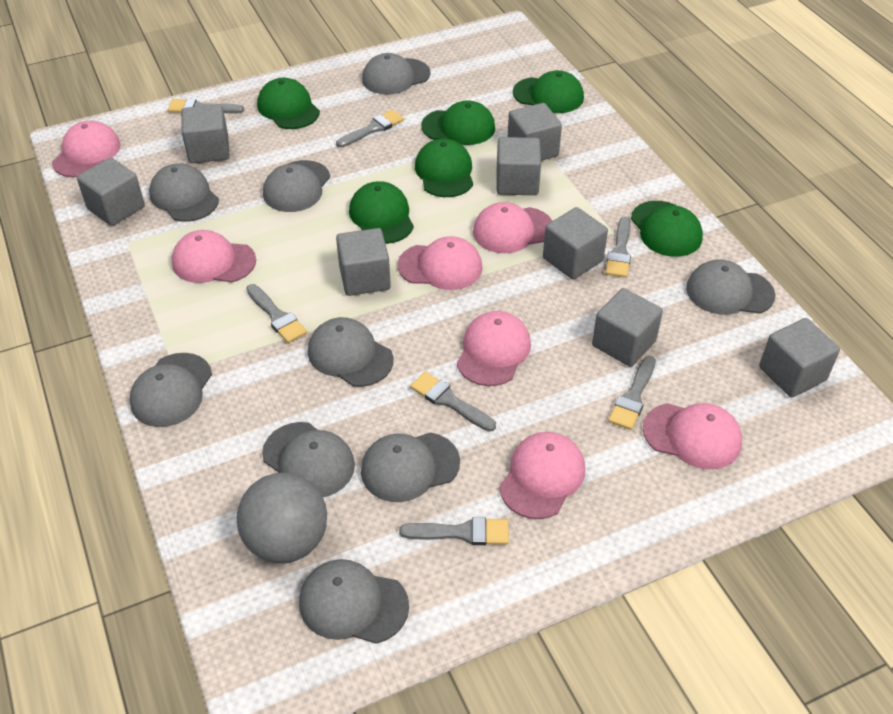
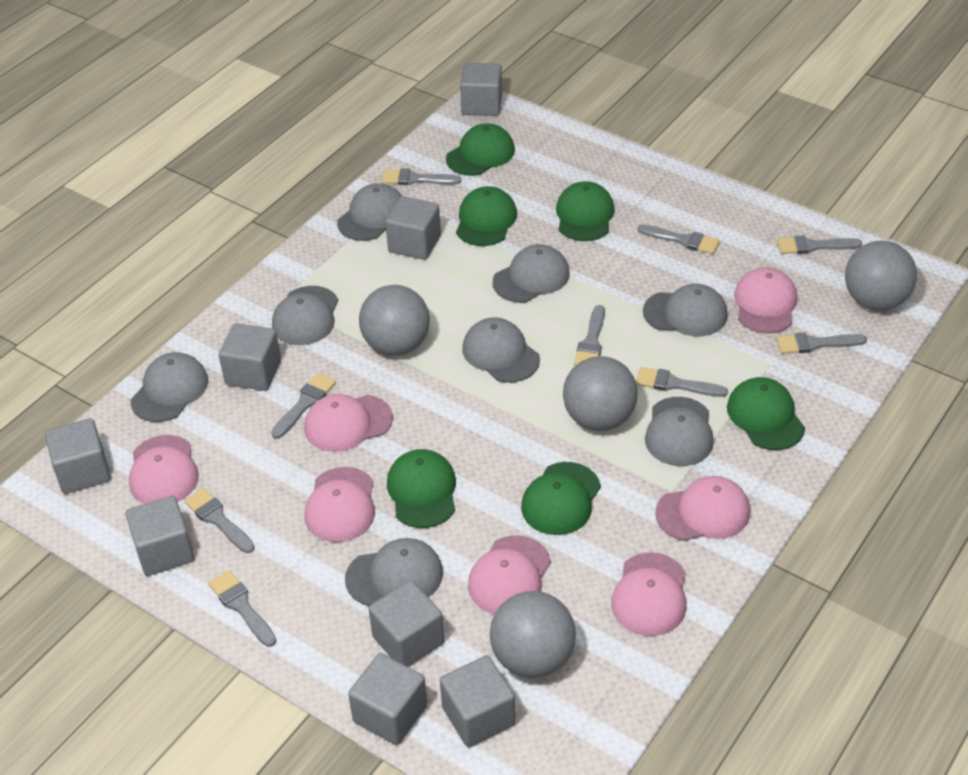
grey ball: [236,473,327,564] = 1 -> [359,285,430,356] [490,591,576,678] [563,356,638,431] [845,241,917,310] = 4
grey brush: [168,98,244,113] [246,284,307,343] [336,110,404,147] [399,517,509,545] [410,372,496,432] [605,217,631,278] [608,356,656,430] = 7 -> [184,488,255,553] [209,570,276,647] [271,373,336,439] [382,168,461,185] [574,305,605,366] [636,367,728,397] [638,225,720,254] [776,333,867,354] [777,236,862,254] = 9
grey cap: [130,353,212,427] [149,163,219,222] [262,422,355,497] [263,160,330,212] [299,559,409,644] [308,317,393,387] [361,433,460,502] [362,53,430,95] [686,259,775,315] = 9 -> [131,352,208,422] [272,286,338,345] [337,183,402,241] [345,538,443,606] [462,317,540,383] [493,244,570,303] [643,284,728,336] [645,397,713,466] = 8

